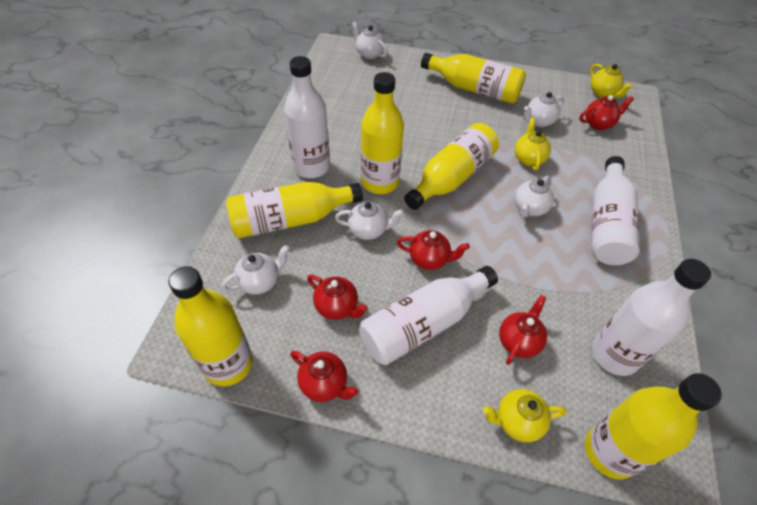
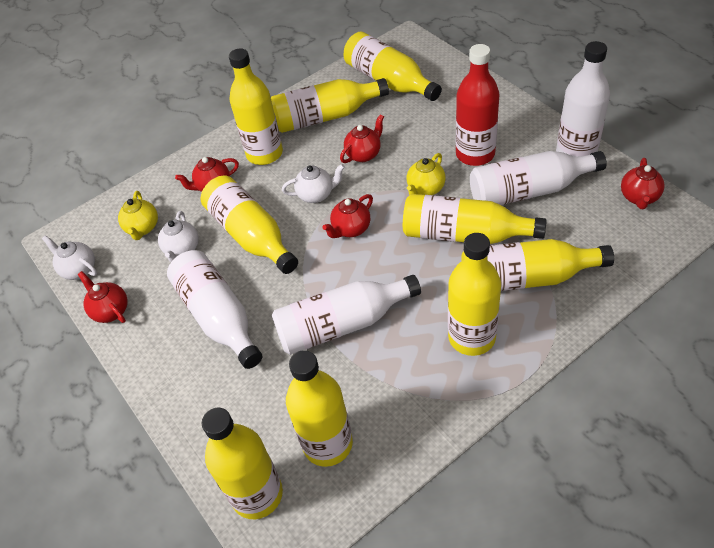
red bottle: none = 0 -> [456,44,500,166] = 1
white teapot: [222,245,289,294] [335,201,404,240] [352,21,388,59] [515,175,554,218] [524,92,565,127] = 5 -> [42,235,97,280] [158,211,199,262] [282,164,345,203] = 3
yellow bottle: [168,266,253,386] [226,182,363,238] [361,72,404,194] [404,123,499,210] [421,53,526,104] [585,373,722,480] = 6 -> [200,175,298,274] [202,408,283,519] [229,48,283,165] [271,78,389,133] [286,350,353,467] [344,31,442,101] [403,194,547,244] [448,233,501,356] [461,239,614,291] = 9
yellow teapot: [483,389,567,442] [515,118,551,171] [590,64,633,98] = 3 -> [118,191,158,240] [406,153,446,195] = 2

